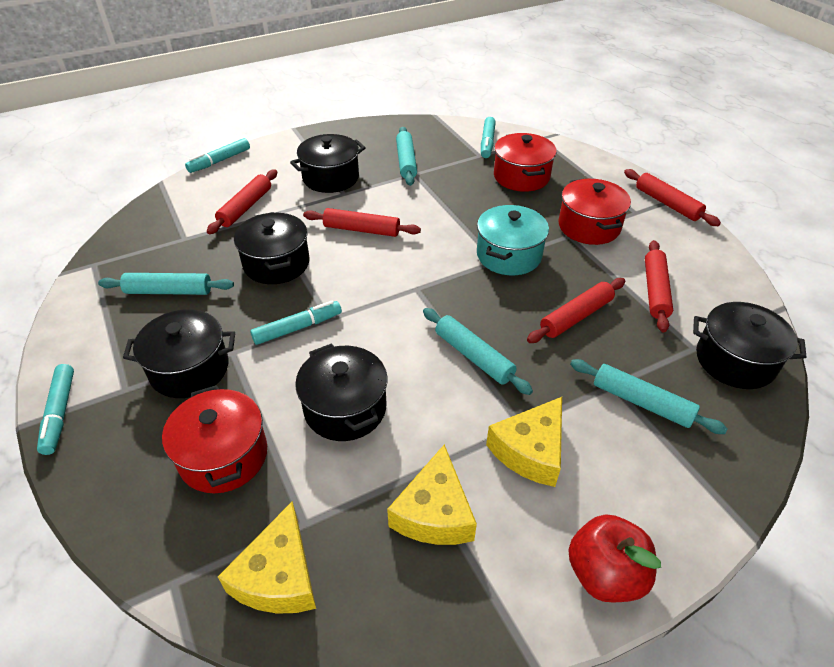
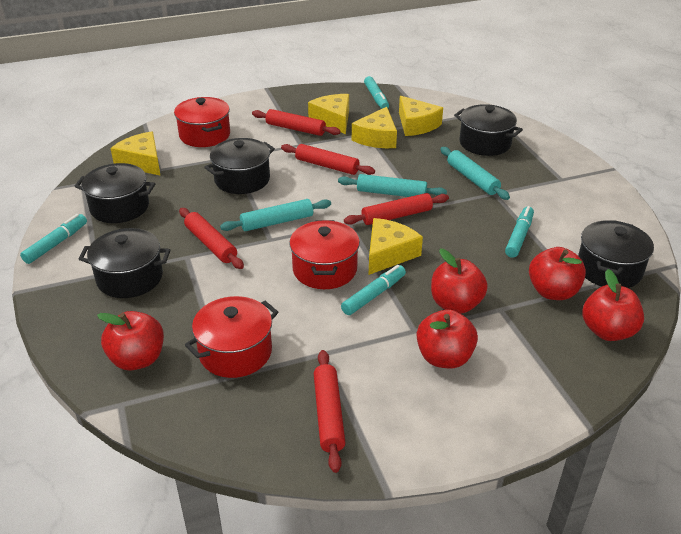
red apple: [568,514,661,603] = 1 -> [97,311,164,371] [417,309,478,369] [431,249,488,313] [529,247,586,300] [582,269,644,341] = 5
turquoise pot: [477,205,549,275] = 1 -> none = 0
turquoise rolling pin: [98,273,234,295] [396,127,417,186] [423,308,533,395] [570,359,728,434] = 4 -> [220,199,331,231] [338,174,447,197] [440,147,510,200] = 3
yellow cheese: [218,501,316,614] [387,444,477,545] [486,397,562,487] = 3 -> [110,131,161,176] [308,94,349,134] [352,107,397,148] [369,218,423,275] [399,96,443,136] = 5

